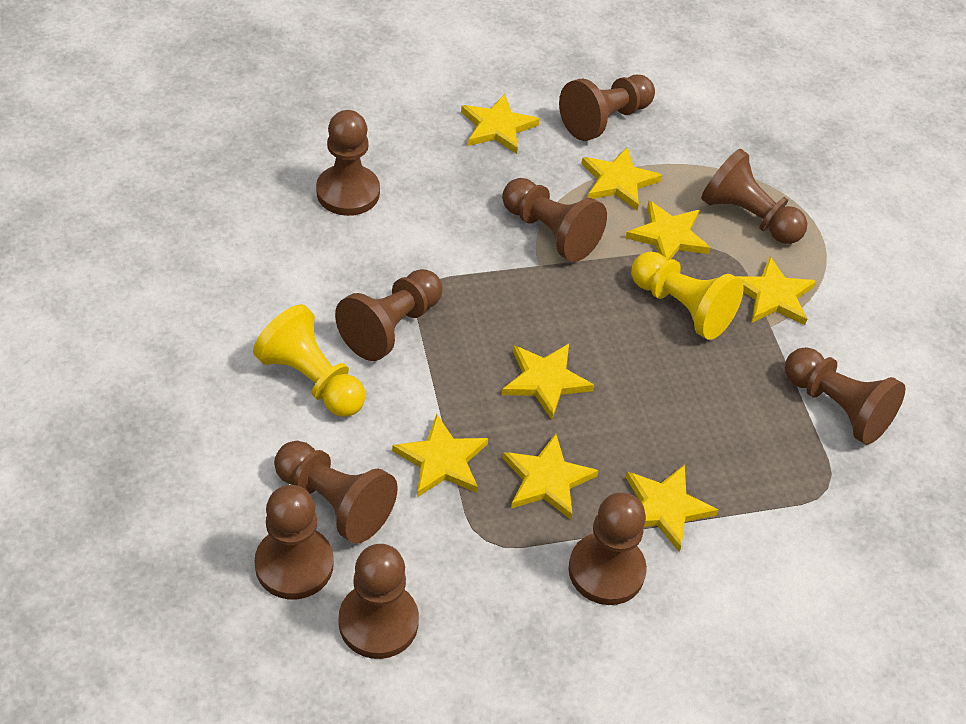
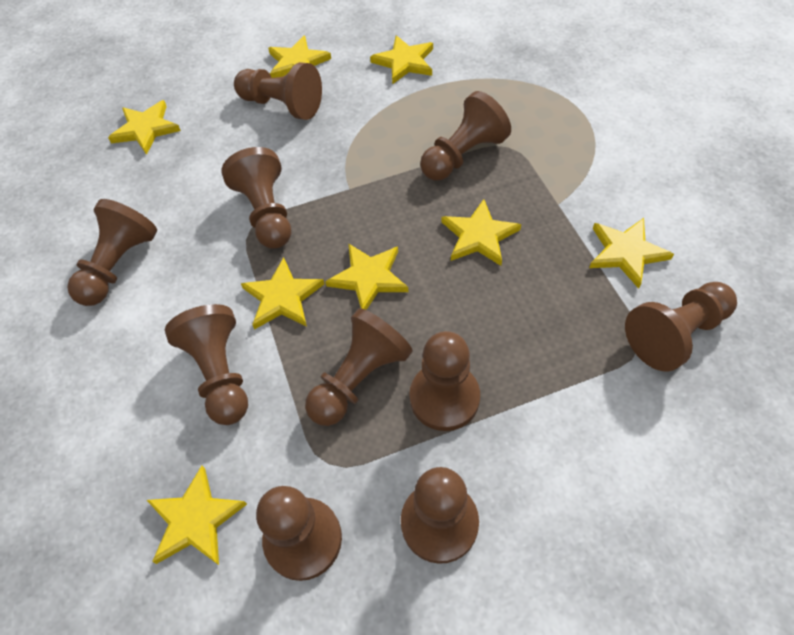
yellow pawn: [253,304,366,417] [631,251,744,340] = 2 -> none = 0

